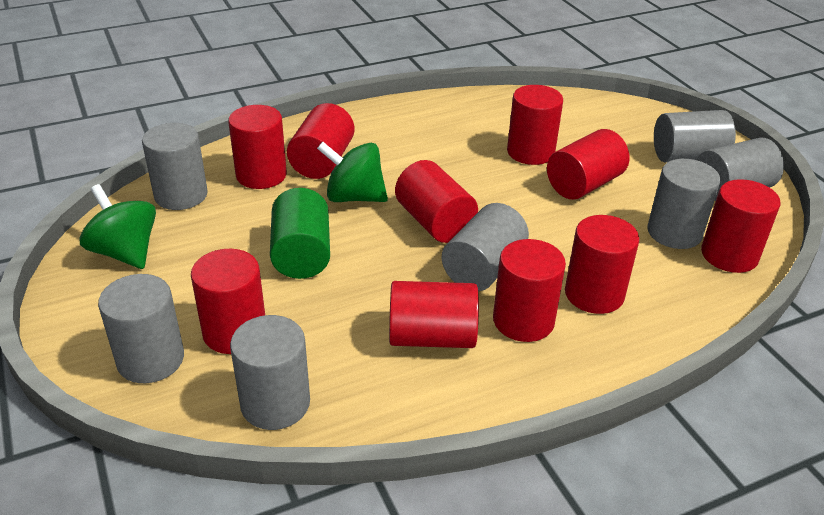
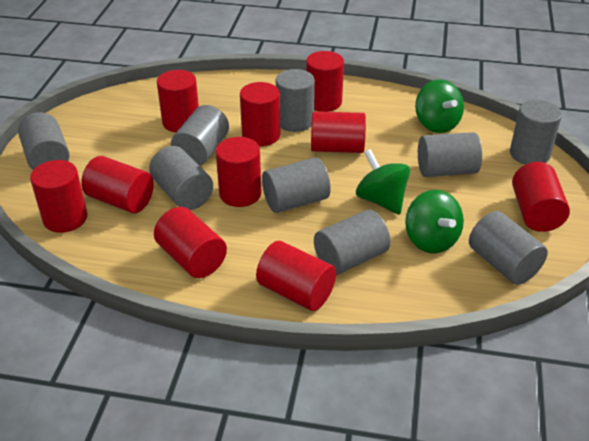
green cylinder: [270,188,330,279] = 1 -> none = 0
green spinning top: [80,184,156,269] [317,142,388,202] = 2 -> [356,149,410,214] [405,190,464,253] [415,80,464,133] = 3
grey cylinder: [98,274,184,383] [142,123,208,210] [230,315,310,430] [442,203,529,291] [648,159,720,249] [654,110,736,163] [697,138,784,201] = 7 -> [18,112,69,170] [149,146,213,210] [171,105,229,166] [262,157,331,213] [276,69,315,132] [314,210,391,275] [418,132,482,177] [469,211,548,285] [510,100,562,165] = 9

